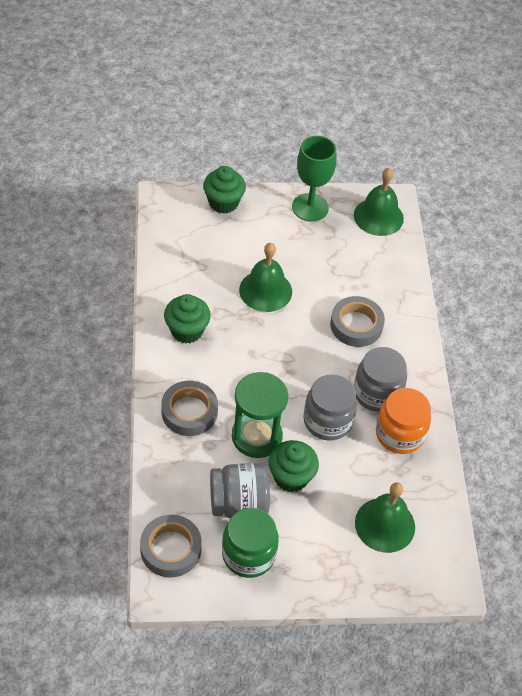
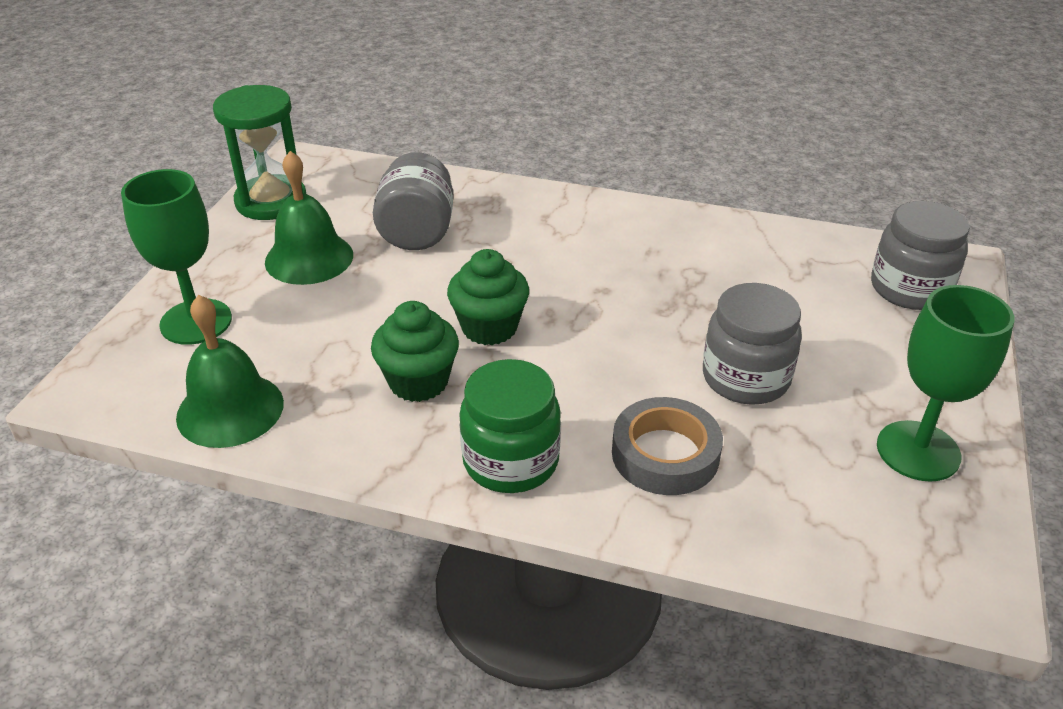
green bell: [239,243,292,312] [354,168,404,236] [355,482,415,553] = 3 -> [176,295,284,448] [265,151,353,285] = 2
green cupcake: [164,294,211,343] [203,166,246,214] [269,440,319,492] = 3 -> [371,301,459,402] [447,249,529,345] = 2
green goblet: [292,136,336,222] = 1 -> [121,169,232,345] [877,285,1014,482] = 2
grey tape: [140,515,202,577] [161,381,218,436] [330,296,385,347] = 3 -> [612,397,723,495] = 1
orange jar: [376,388,431,454] = 1 -> none = 0

